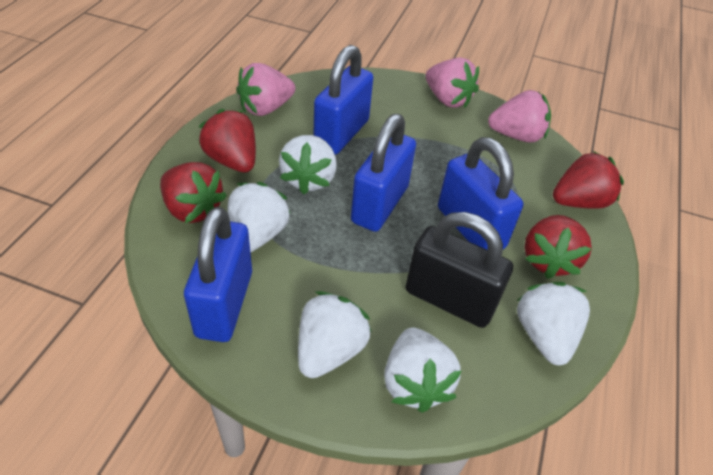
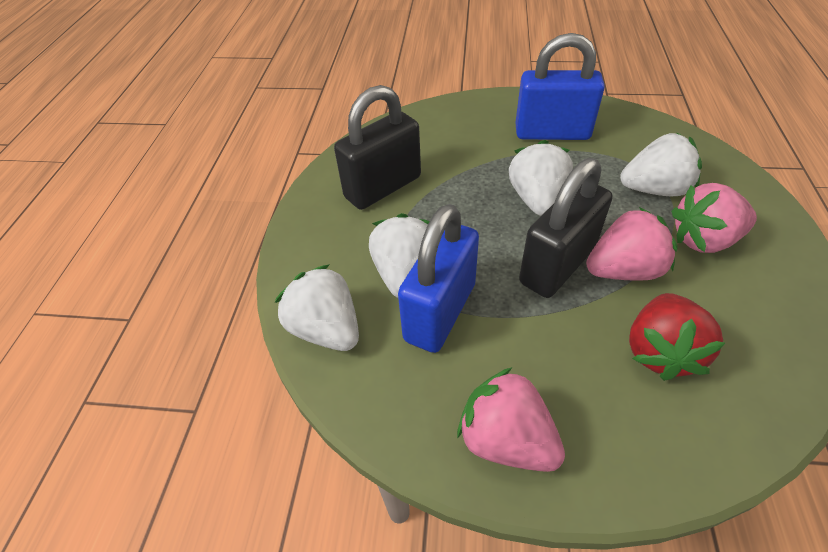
black padlock: [406,212,513,328] = 1 -> [334,85,421,210] [519,158,613,298] = 2
blue padlock: [184,207,252,342] [313,45,373,155] [351,114,416,232] [438,137,523,250] = 4 -> [398,204,479,353] [515,33,605,140] = 2
red strawberry: [160,162,227,223] [199,109,256,173] [524,215,592,279] [553,151,624,209] = 4 -> [629,293,725,381] = 1
white strawberry: [227,182,291,253] [279,135,337,194] [298,291,371,378] [384,327,461,413] [517,282,590,365] = 5 -> [275,264,359,351] [369,213,430,298] [509,140,573,216] [620,133,702,196] = 4

